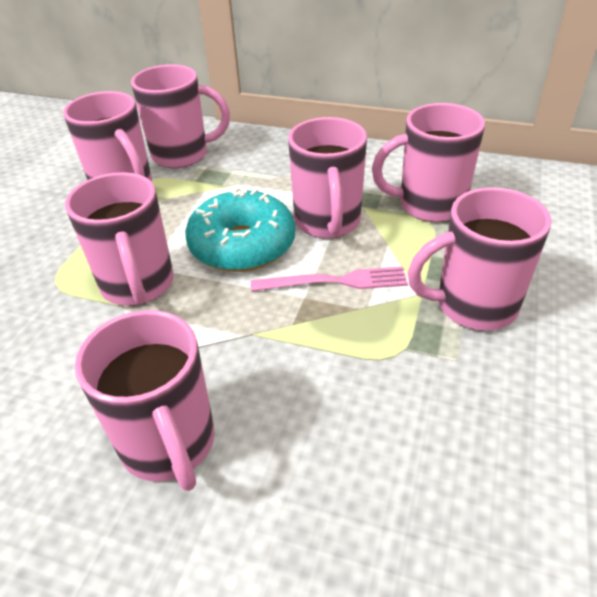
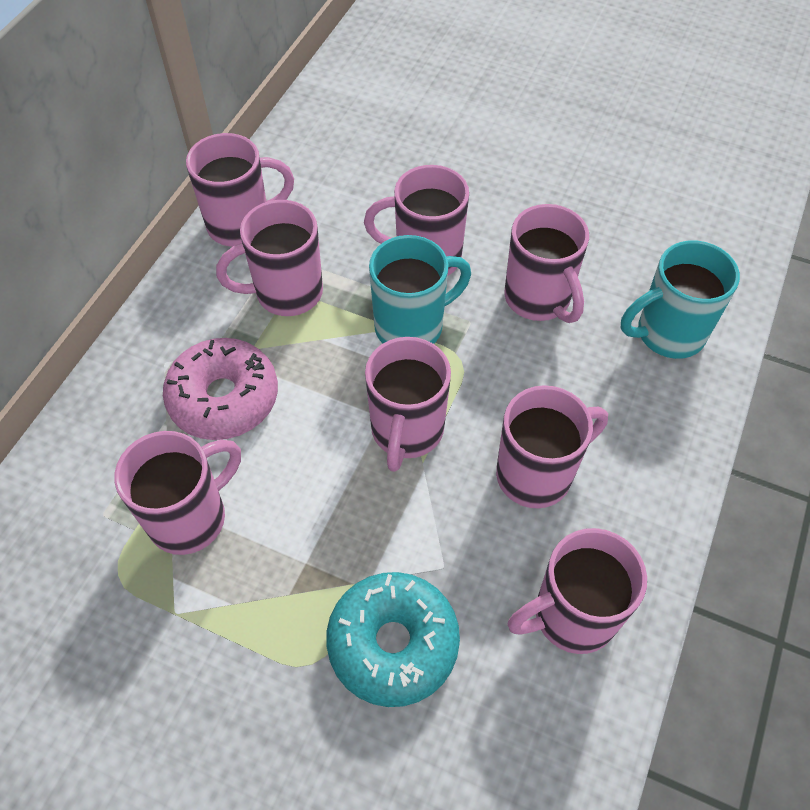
pink donut: none = 0 -> [163,338,278,440] = 1
pink fork: [251,266,408,291] = 1 -> none = 0
pink mug: [63,91,152,181] [65,172,174,306] [75,310,215,491] [131,64,230,168] [288,117,367,239] [372,103,485,222] [408,187,552,331] = 7 -> [114,431,241,555] [186,133,294,247] [216,200,323,316] [364,165,469,276] [365,337,451,472] [496,385,608,508] [504,204,589,323] [508,528,647,654] = 8
turquoise mug: none = 0 -> [369,235,471,344] [621,240,740,359] = 2

